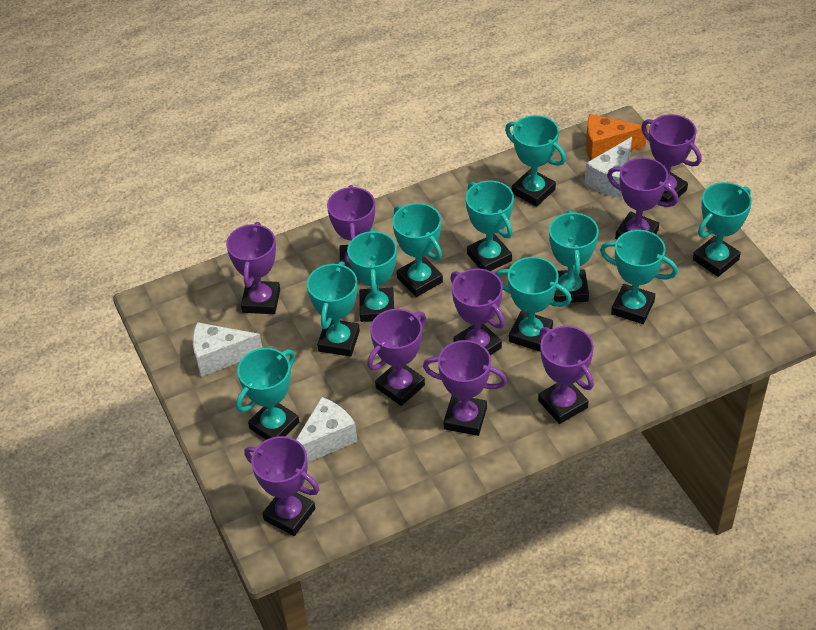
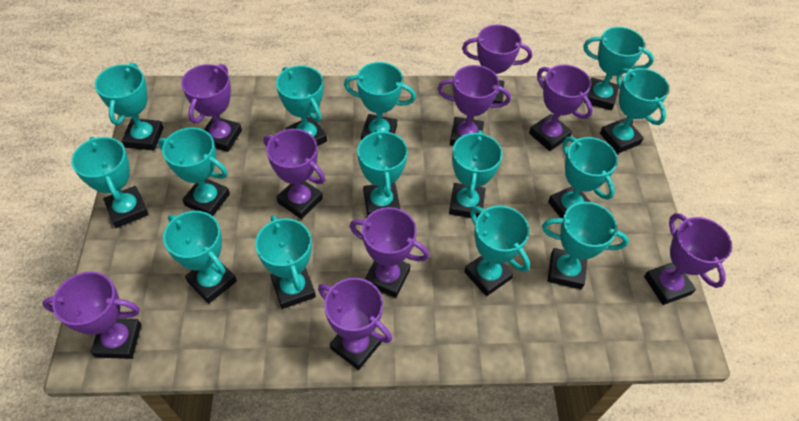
orange cheese: [586,114,648,160] = 1 -> none = 0
turquoise trophy: [236,348,299,440] [307,261,360,357] [347,229,397,322] [392,203,443,297] [466,181,514,271] [495,257,572,352] [505,115,566,207] [549,210,599,303] [600,230,678,324] [693,182,752,277] = 10 -> [71,137,149,228] [95,63,164,150] [158,127,230,216] [163,211,237,303] [255,215,316,309] [276,66,327,146] [344,62,416,140] [357,129,408,216] [449,130,503,218] [464,206,530,296] [542,202,629,289] [548,137,618,218] [583,27,654,110] [600,68,669,154] = 14
white cheese: [193,322,262,377] [296,397,357,462] [585,137,632,198] = 3 -> none = 0

